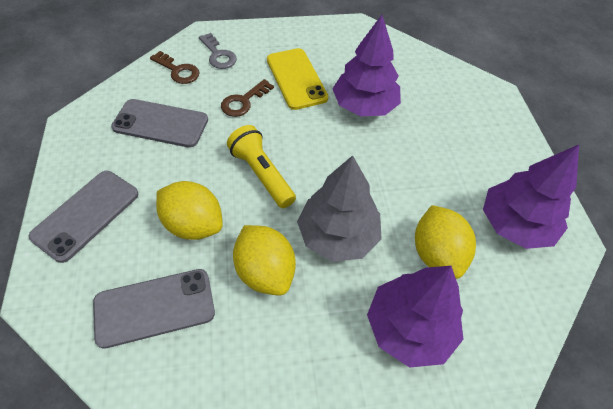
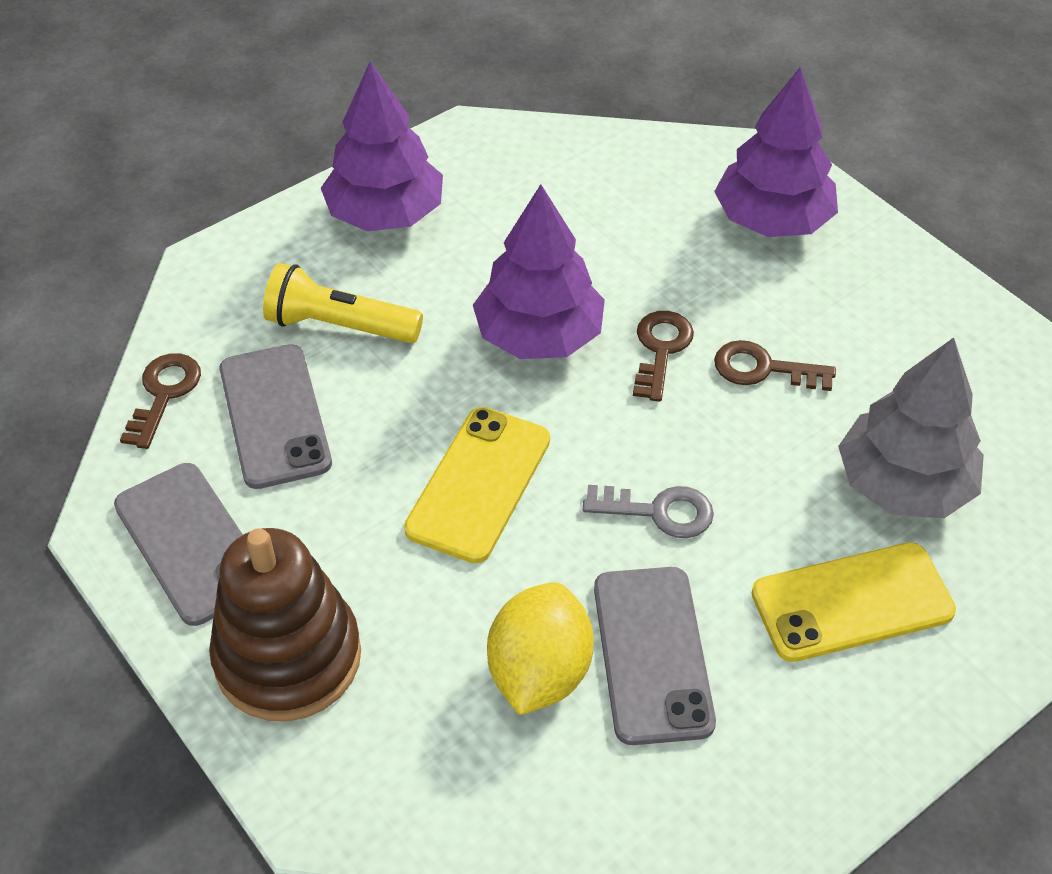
brown key: [150,51,199,84] [221,79,274,117] = 2 -> [120,353,201,449] [633,311,694,402] [714,340,836,391] = 3
brown stacking toy: none = 0 -> [209,528,361,722] = 1
yellow lemon: [156,181,223,240] [233,225,296,296] [415,205,476,279] = 3 -> [487,582,594,715] = 1
yellow phone: [267,48,329,110] = 1 -> [404,407,550,563] [752,542,956,662] = 2

